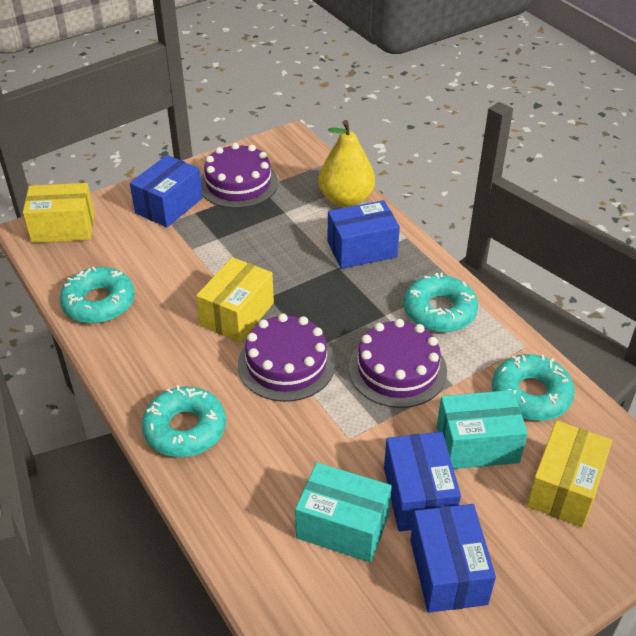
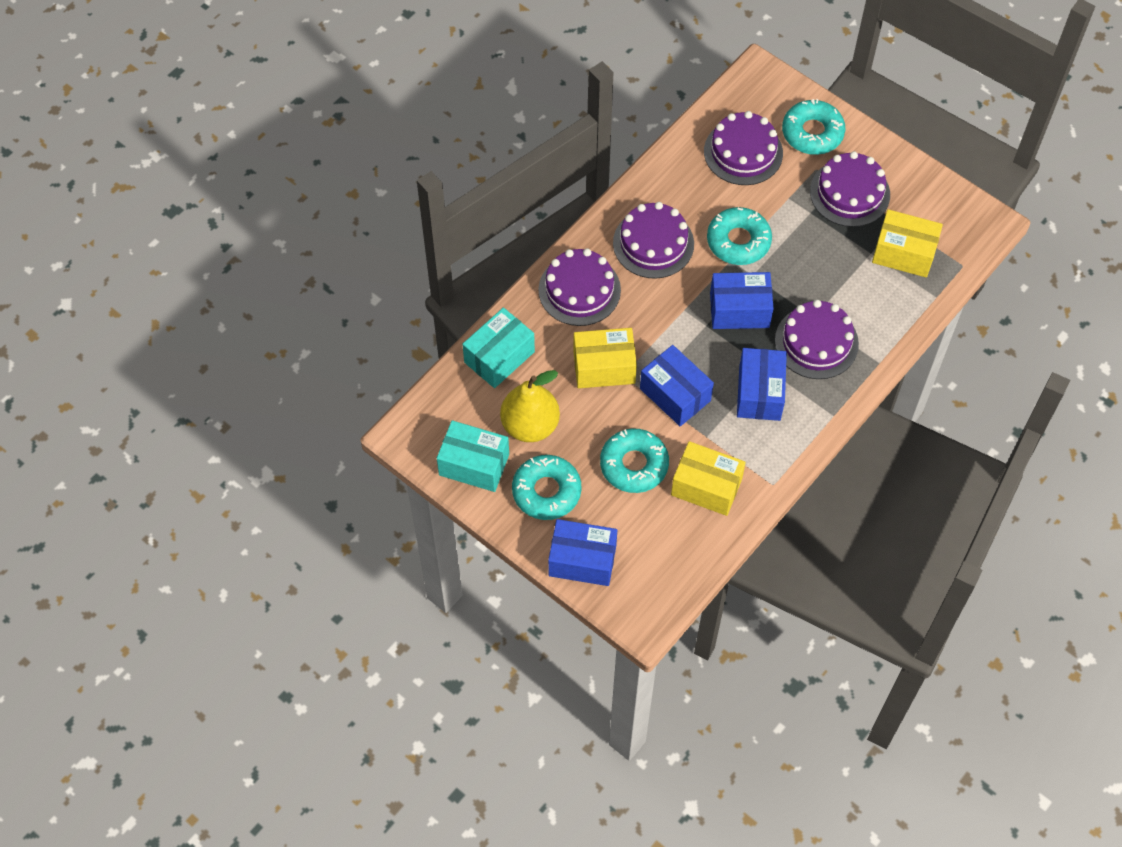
purple cake: [201,143,278,208] [238,313,335,402] [349,319,447,408] = 3 -> [538,248,621,326] [613,202,694,279] [704,111,783,185] [775,300,859,379] [810,151,890,227] = 5

